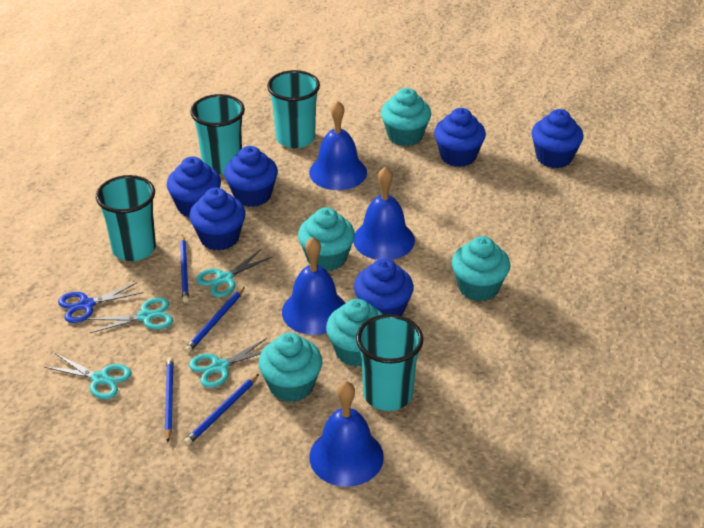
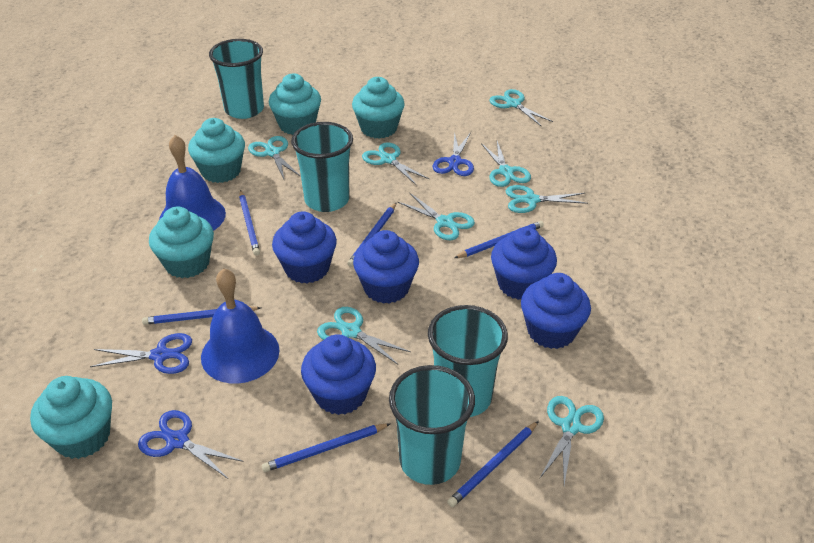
blue bell: [282,237,346,335] [309,100,367,190] [309,381,384,487] [353,166,415,260] = 4 -> [159,135,226,231] [201,268,280,384] = 2
blue cupcake: [167,156,221,217] [189,188,246,251] [224,146,278,207] [354,258,414,316] [434,108,486,167] [531,109,583,168] = 6 -> [272,211,337,283] [301,334,376,415] [353,230,419,304] [491,227,557,300] [521,273,591,349] = 5
blue pencil: [165,357,174,442] [180,235,189,303] [184,374,259,445] [185,287,245,353] = 4 -> [142,306,261,325] [239,190,260,255] [262,423,391,472] [348,202,397,267] [447,421,539,507] [454,221,544,258] = 6
blue scissors: [58,282,143,323] = 1 -> [90,333,192,374] [138,410,244,479] [432,132,474,176] = 3
turquoise scissors: [44,353,132,399] [87,297,173,333] [189,338,267,388] [196,249,273,297] = 4 -> [248,136,301,181] [317,307,411,365] [362,142,429,185] [398,193,475,240] [481,141,531,187] [489,89,553,126] [505,185,588,213] [540,396,604,485] = 8

